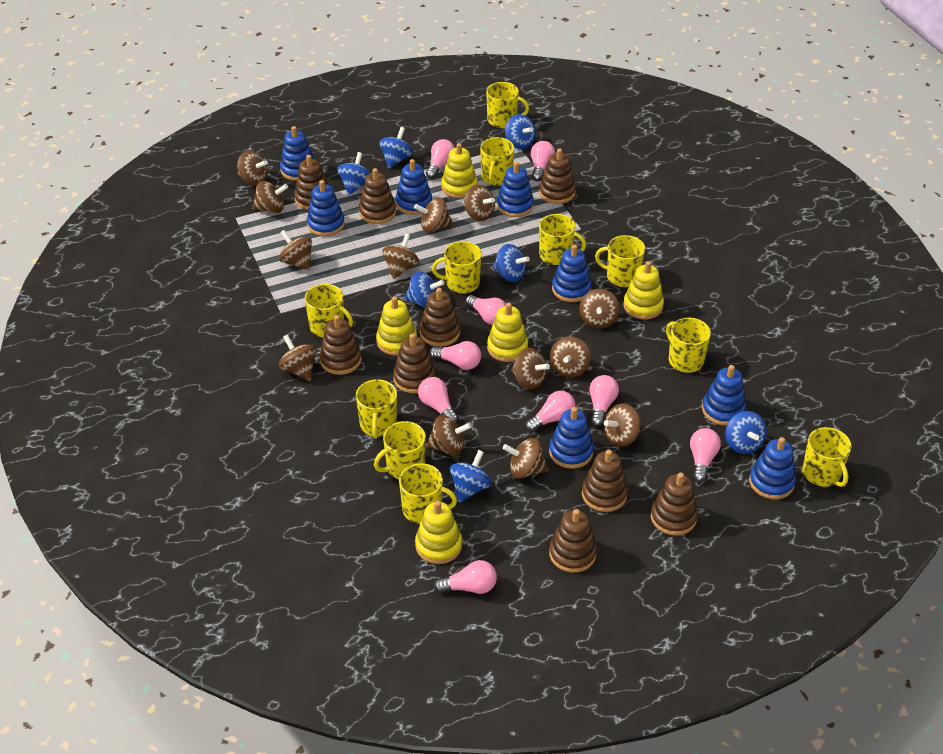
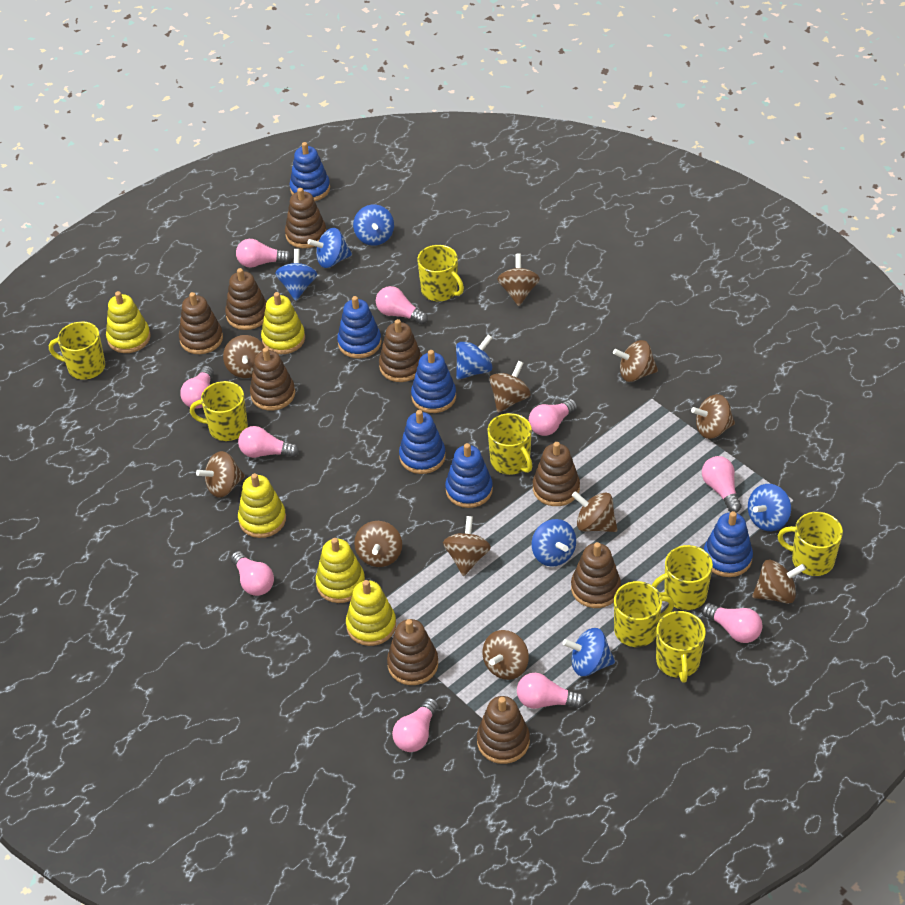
blue stacking toy: [280,126,314,181] [307,180,345,236] [395,159,432,215] [497,162,534,217] [549,407,594,469] [552,244,592,302] [702,365,746,426] [749,437,796,499] = 8 -> [290,142,330,201] [337,296,382,358] [399,410,446,474] [411,350,456,413] [445,443,493,508] [704,511,753,577] = 6
brown spinning top: [237,151,268,186] [252,181,288,213] [279,230,312,270] [279,334,316,381] [382,234,419,279] [414,198,453,232] [426,415,472,456] [464,184,495,221] [503,438,548,479] [512,348,550,389] [550,336,591,378] [579,289,620,328] [604,403,640,447] = 13 -> [196,451,245,498] [223,335,265,378] [354,521,402,567] [443,516,491,576] [483,630,529,680] [489,361,530,413] [497,253,540,306] [572,491,617,532] [613,340,658,382] [691,394,735,439] [752,560,806,604] = 11
pink light bulb: [418,377,458,423] [426,139,455,179] [429,341,481,370] [434,560,497,594] [465,295,506,325] [525,391,576,432] [531,141,555,181] [589,375,619,427] [690,428,721,482] = 9 -> [180,366,214,409] [231,551,274,596] [236,239,292,268] [238,426,299,458] [376,286,428,325] [392,698,438,752] [517,673,585,709] [529,399,577,436] [702,456,742,513] [702,603,763,643] = 10
yellow mug: [305,284,353,337] [356,379,397,439] [374,421,426,479] [399,463,457,524] [432,241,482,294] [480,137,514,186] [486,82,529,128] [539,214,586,265] [595,235,645,287] [666,318,711,373] [802,427,851,487] = 11 -> [49,321,105,380] [190,381,248,441] [417,245,464,301] [488,413,532,475] [614,581,674,647] [652,545,713,610] [656,611,706,682] [778,512,843,576] = 8

